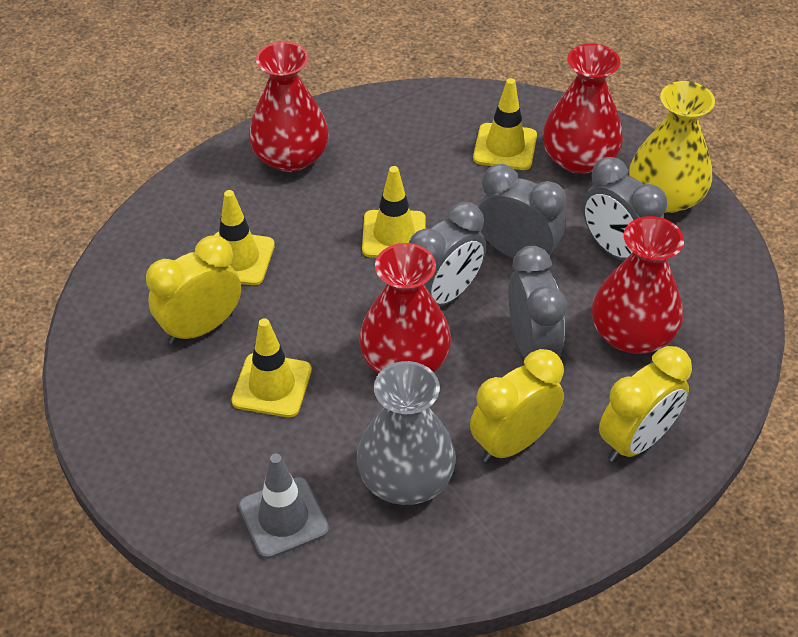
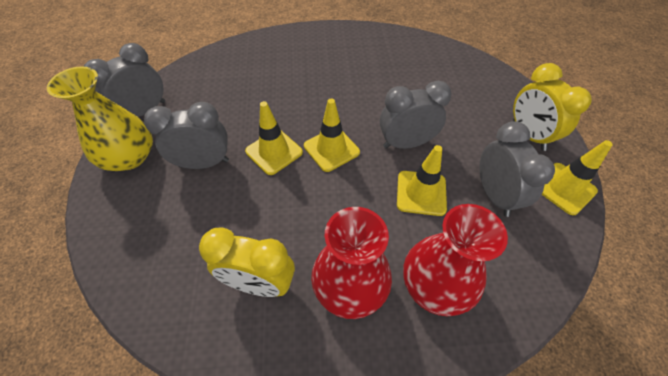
grey traffic cone: [239,454,329,559] = 1 -> none = 0
grey vase: [357,361,456,505] = 1 -> none = 0
red vase: [249,42,329,172] [359,243,451,374] [543,43,623,174] [592,216,684,354] = 4 -> [311,207,392,319] [403,204,508,316] = 2
yellow clock: [146,236,241,344] [470,349,564,463] [599,346,692,462] = 3 -> [199,227,295,297] [513,63,592,151] = 2

